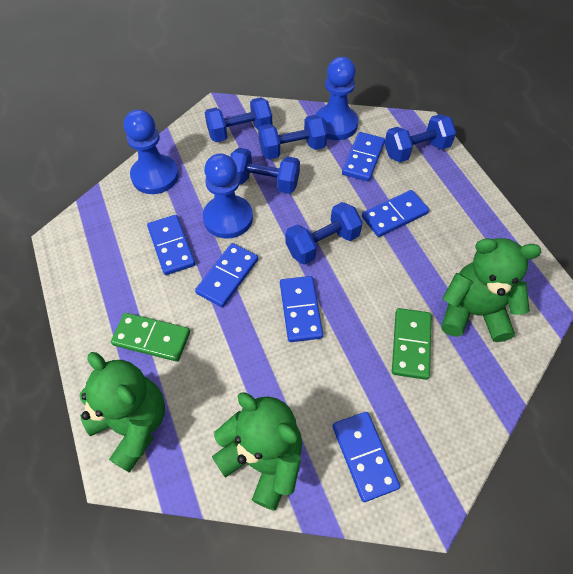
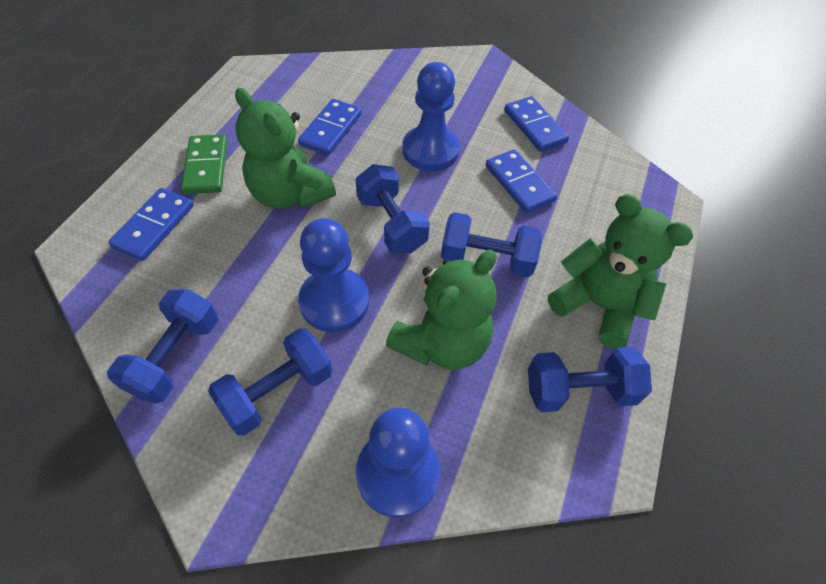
blue domino: [147,215,195,275] [195,243,258,307] [280,276,323,342] [332,412,400,502] [342,132,385,182] [362,190,429,237] = 6 -> [108,188,194,261] [298,99,362,156] [486,149,557,213] [504,96,569,152] = 4
green domino: [111,313,190,362] [392,308,431,380] = 2 -> [181,134,227,194] = 1

